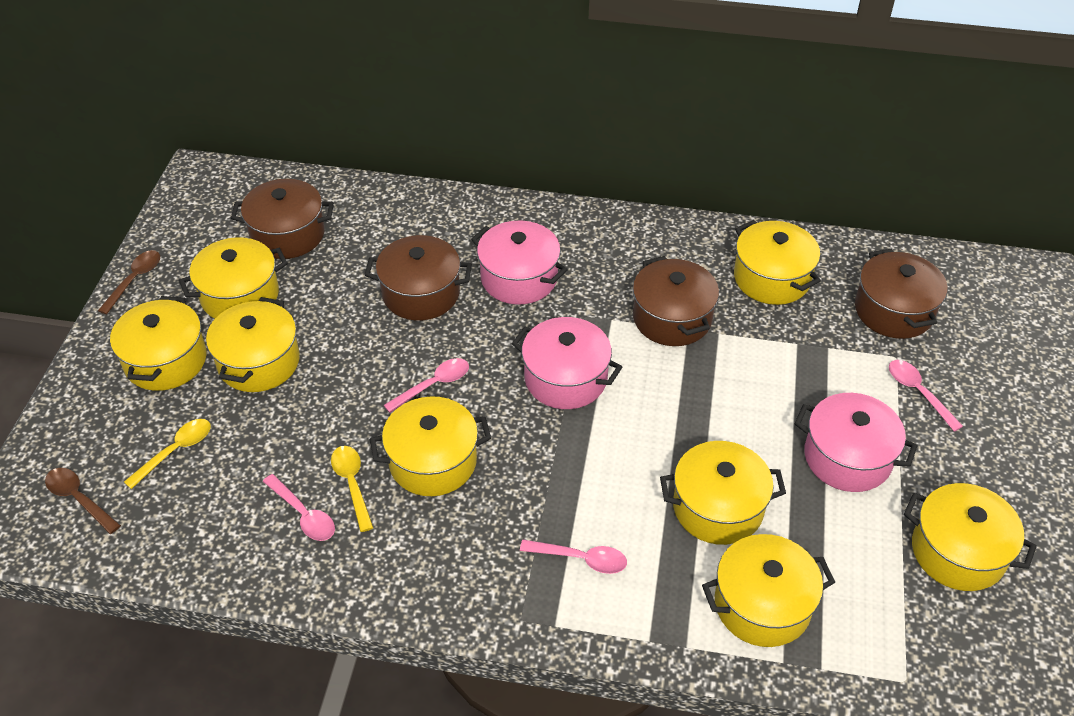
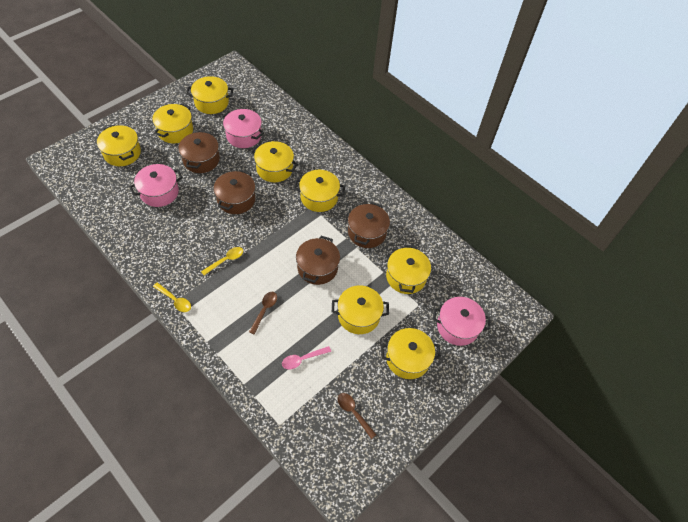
pink spoon: [263,474,335,541] [384,358,469,413] [520,540,627,574] [889,360,963,432] = 4 -> [282,346,331,369] = 1

